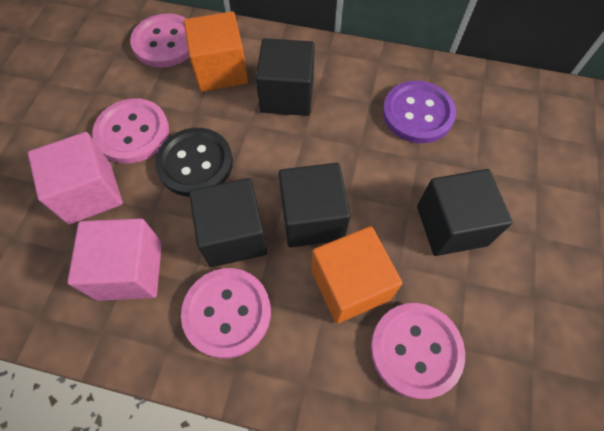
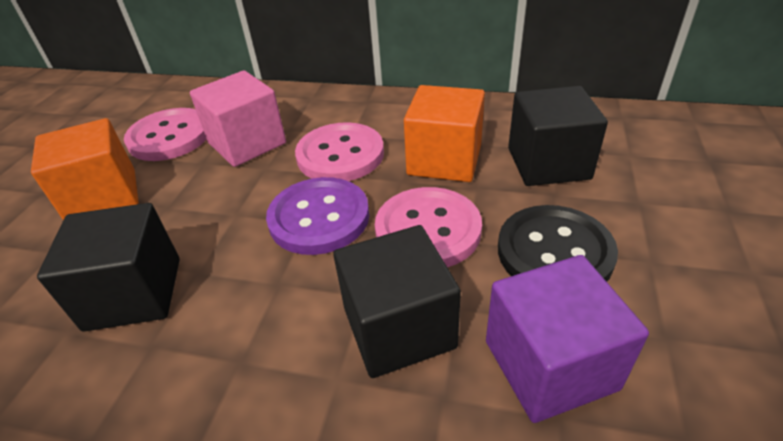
black cube: [189,178,267,267] [256,38,315,116] [279,163,350,247] [417,169,513,256] = 4 -> [37,203,180,332] [333,225,461,378] [508,86,608,186] = 3
pink button: [92,99,169,164] [130,13,189,68] [181,268,271,359] [371,303,465,399] = 4 -> [124,108,206,161] [295,122,384,181] [375,187,482,267] = 3
pink cube: [28,132,123,224] [67,218,162,301] = 2 -> [190,71,286,167] = 1
purple cube: none = 0 -> [486,255,649,423] = 1

